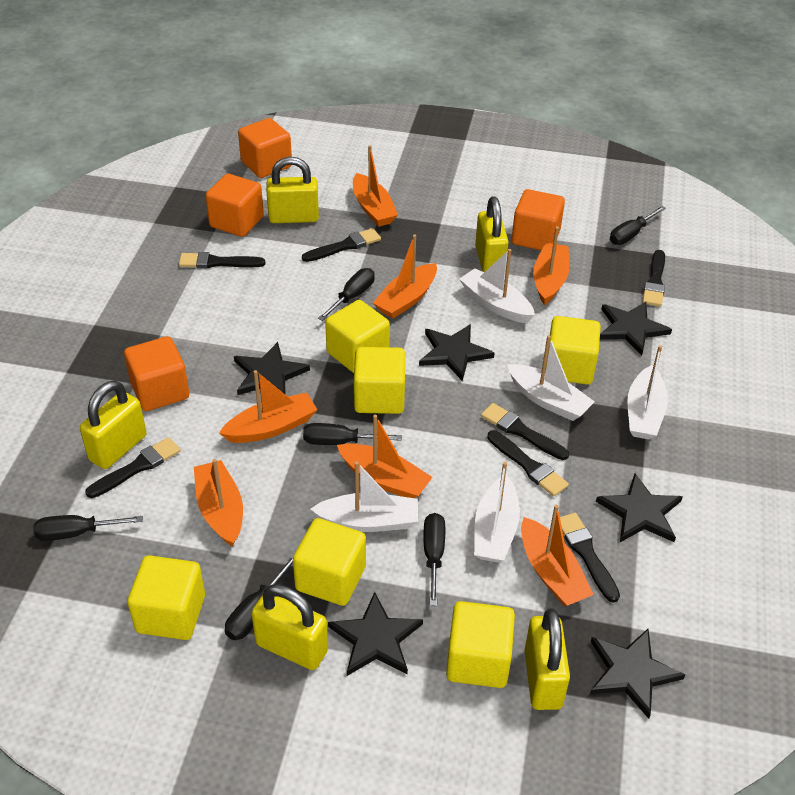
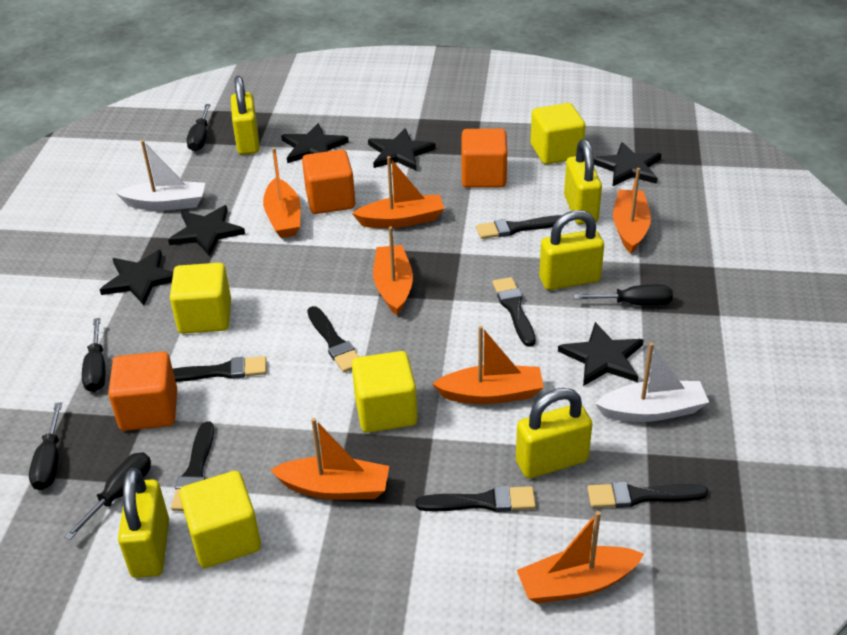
black screwdriver: [33,515,143,541] [225,554,294,640] [303,423,402,445] [318,268,375,321] [423,513,445,606] [610,206,666,245] = 6 -> [29,402,62,491] [64,452,151,540] [82,318,105,392] [187,104,211,152] [573,285,673,306] = 5
orange cube: [124,336,189,411] [206,174,264,237] [238,118,292,178] [512,189,565,250] = 4 -> [108,351,177,431] [302,150,355,214] [462,129,507,188] = 3
white boat: [310,461,418,532] [459,249,535,323] [474,462,520,563] [507,335,595,421] [627,345,668,440] = 5 -> [115,140,205,211] [595,342,709,422] = 2
yellow cube: [127,555,205,640] [293,518,366,606] [325,300,390,373] [354,347,405,414] [446,601,515,688] [545,316,601,385] = 6 -> [170,263,231,334] [179,471,261,568] [352,351,417,433] [531,103,586,165] = 4

